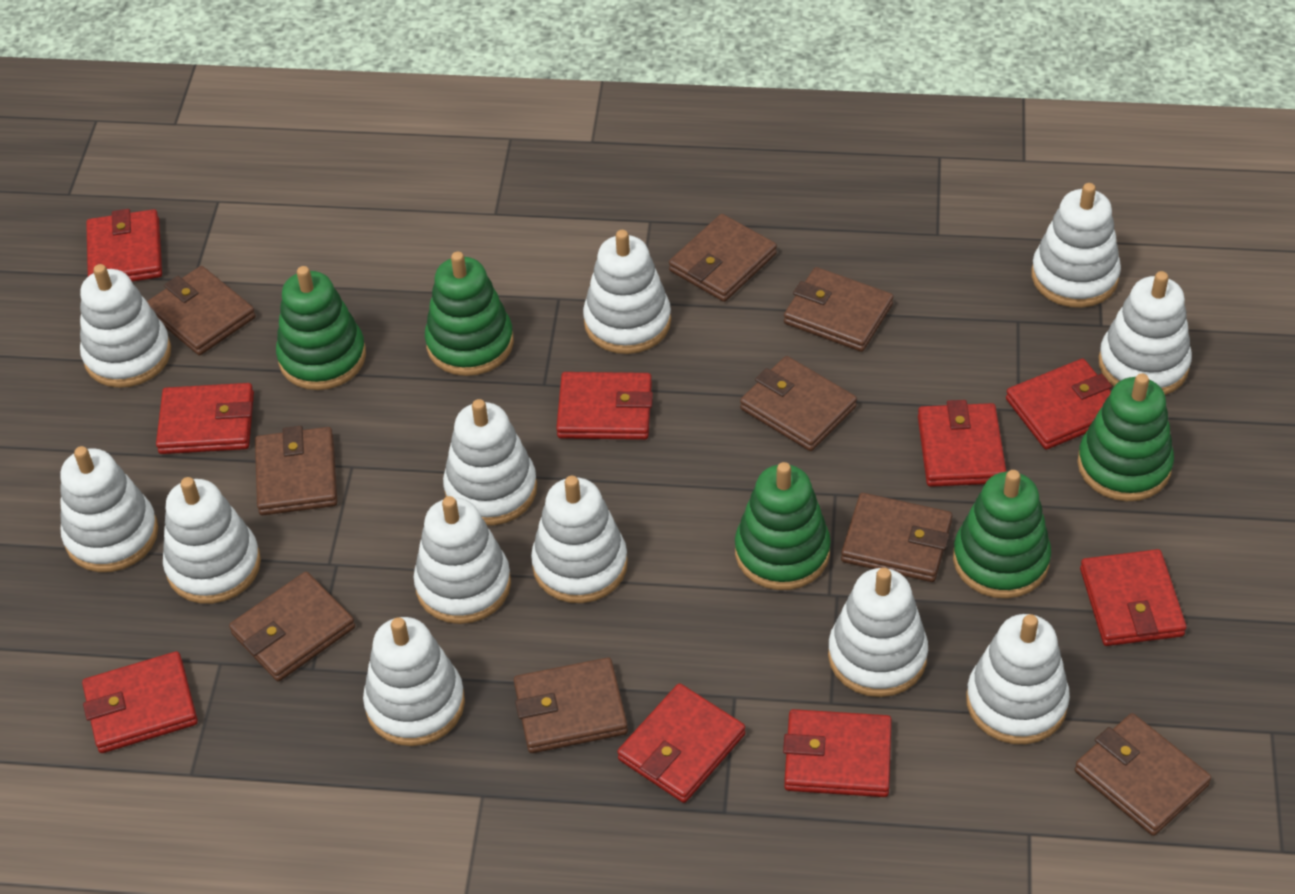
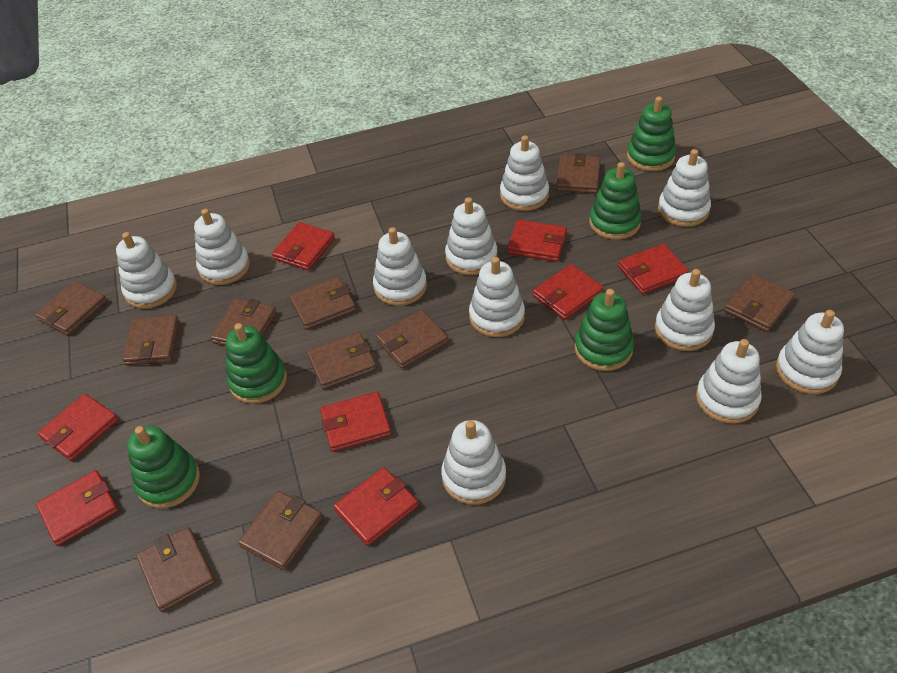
brown wallet: [147,266,256,355] [229,572,355,682] [255,426,337,515] [514,657,628,753] [669,214,777,302] [740,356,857,451] [784,267,893,352] [841,493,952,582] [1075,713,1211,836] = 9 -> [35,281,107,336] [122,315,179,366] [136,527,215,612] [210,299,277,346] [238,491,323,570] [290,277,356,330] [307,332,377,389] [376,310,448,369] [556,153,600,194] [724,274,795,332] = 10
red wallet: [82,651,198,753] [86,209,162,282] [156,383,254,454] [556,372,653,440] [617,683,745,803] [783,709,892,797] [918,400,1006,487] [1006,359,1112,449] [1080,549,1187,646] = 9 -> [36,470,119,546] [37,393,118,461] [272,222,335,271] [320,392,391,452] [334,467,418,546] [507,220,567,262] [533,264,604,320] [618,244,689,294] = 8
white stacking toy: [60,446,158,572] [80,264,171,388] [163,477,261,604] [363,617,465,746] [414,496,511,624] [443,399,537,526] [531,476,628,603] [583,230,671,354] [828,568,928,697] [966,614,1070,744] [1032,183,1121,308] [1099,271,1192,395] = 12 -> [116,232,177,309] [194,209,250,285] [373,227,427,306] [441,420,506,505] [445,197,497,275] [469,257,525,337] [500,135,549,211] [655,269,715,351] [658,149,711,227] [696,339,762,424] [776,310,844,394] = 11

